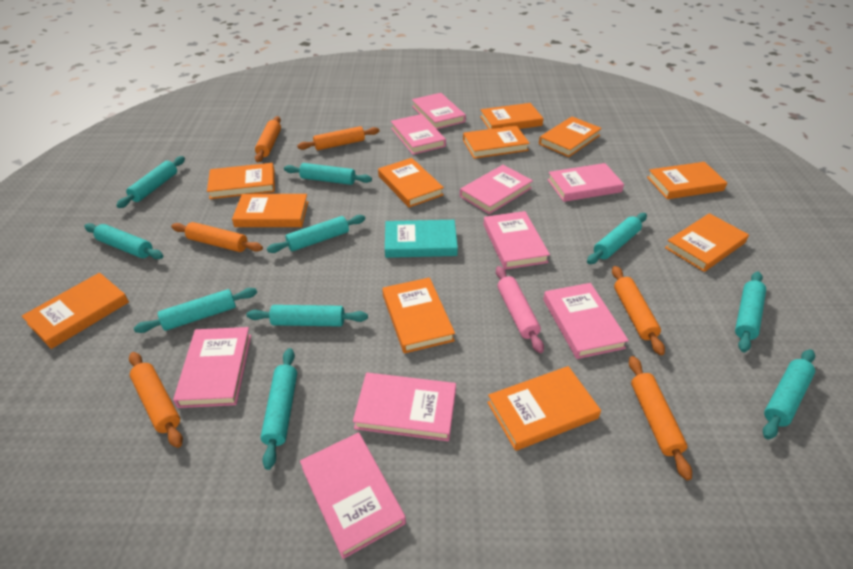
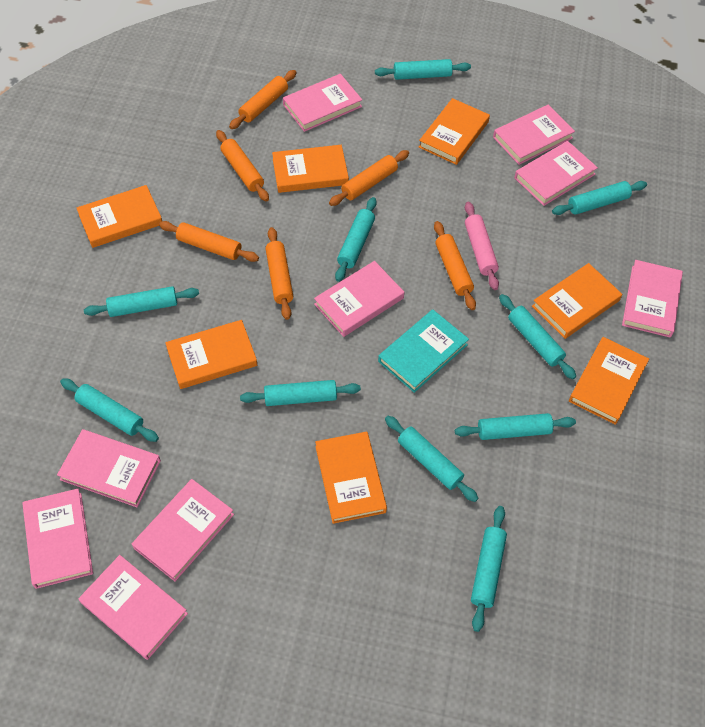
orange book: [22,273,129,349] [207,163,275,199] [232,194,308,227] [378,158,444,207] [382,278,455,353] [463,126,530,159] [480,103,544,129] [487,366,601,451] [539,117,602,157] [647,162,727,199] [665,213,749,272] = 11 -> [76,185,162,248] [165,320,257,389] [272,145,349,193] [315,432,387,524] [419,98,490,165] [532,263,622,339] [569,337,649,425] = 7

